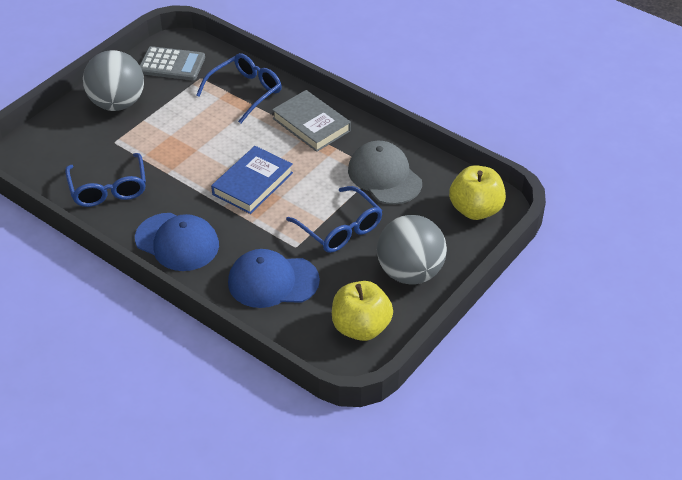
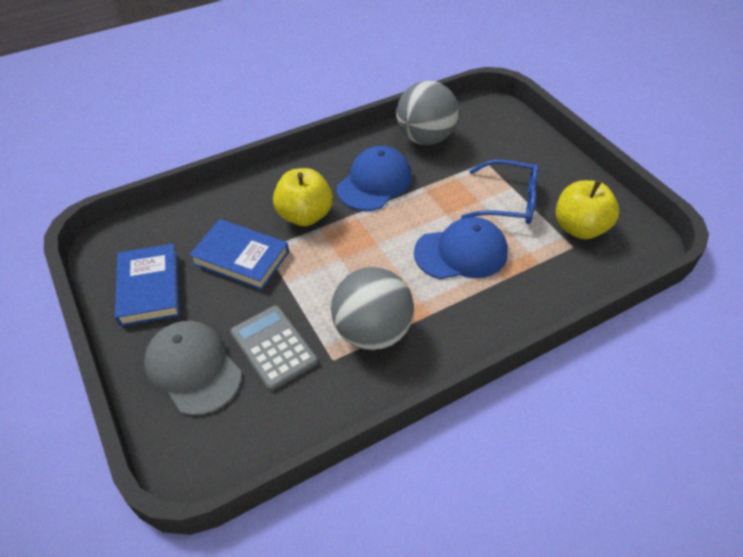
blue book: [211,146,293,214] = 1 -> [115,244,180,327] [189,219,289,290] = 2
blue glasses: [65,153,146,207] [196,53,282,124] [286,186,383,253] = 3 -> [461,160,538,224] = 1
grey book: [272,90,351,152] = 1 -> none = 0

